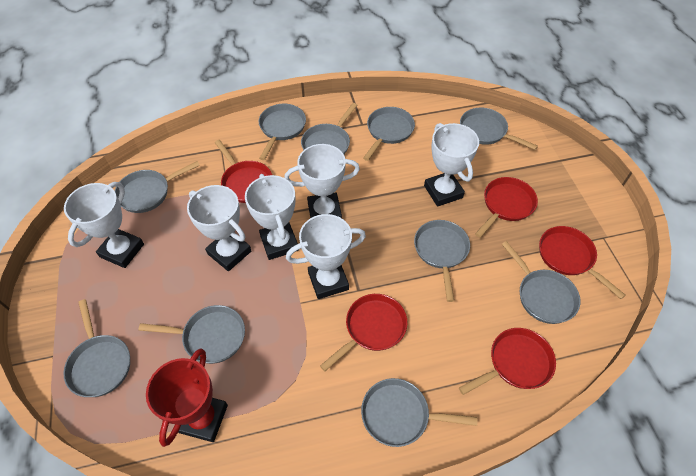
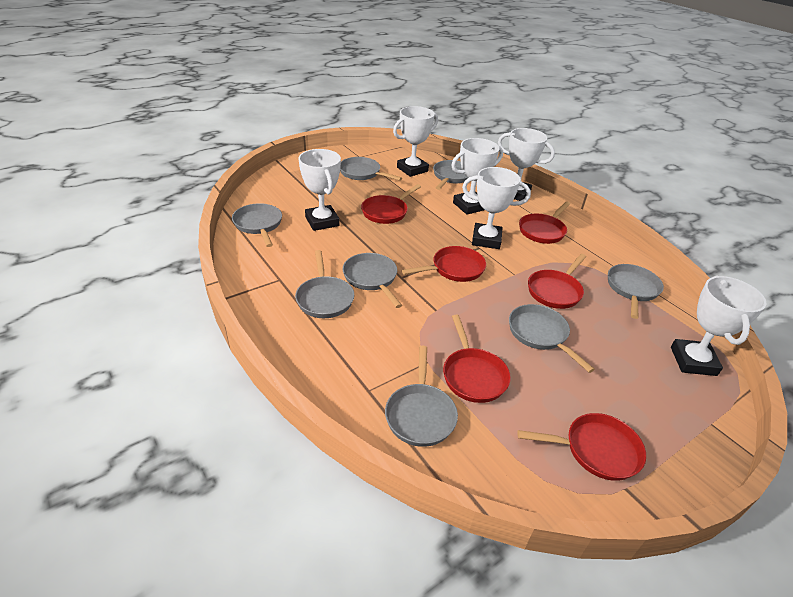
grey pan: [63,299,130,397] [115,161,200,213] [139,305,245,364] [259,104,306,160] [301,103,357,154] [361,378,477,447] [363,107,415,161] [414,220,470,302] [460,108,538,150] [502,241,580,324] = 10 -> [232,203,282,247] [295,250,354,318] [340,157,402,181] [342,253,402,308] [385,346,458,447] [433,160,468,190] [509,304,595,373] [608,264,664,319] = 8
red pan: [215,140,272,203] [320,294,407,371] [459,328,556,395] [475,177,538,238] [539,226,626,299] = 5 -> [361,184,421,224] [402,246,486,282] [443,315,511,403] [518,413,646,481] [519,201,570,244] [528,254,586,309] = 6
red trophy: [146,348,228,447] = 1 -> none = 0

